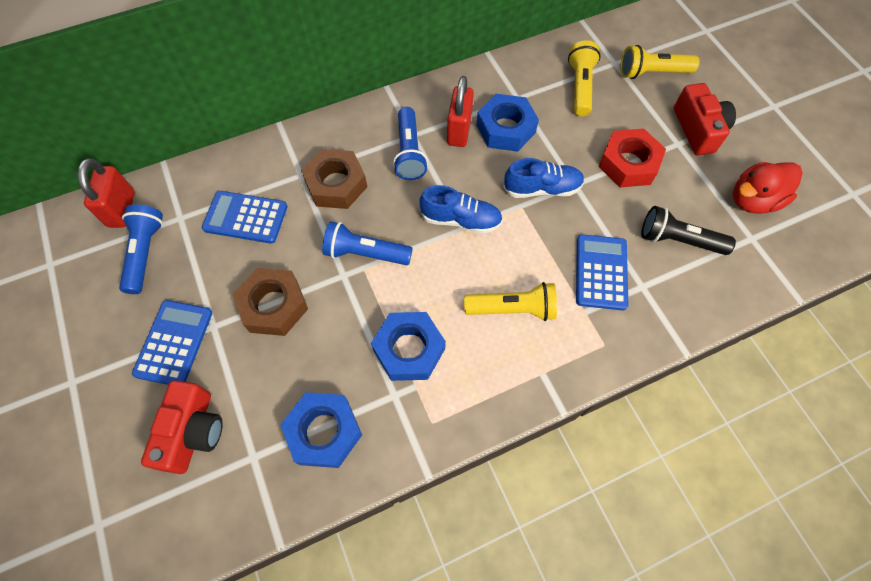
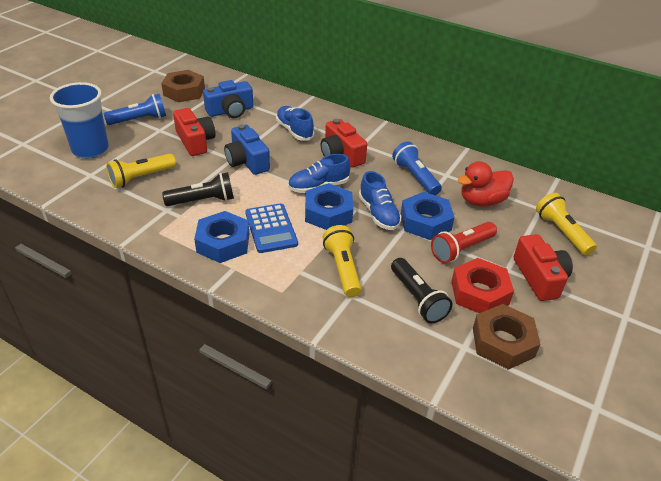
black flashlight: [641,206,736,255] = 1 -> [162,172,234,206] [391,258,452,323] = 2
blue calculator: [132,300,212,385] [202,191,287,244] [576,234,628,310] = 3 -> [245,203,298,253] = 1
blue camera: none = 0 -> [203,80,253,118] [224,124,270,175] = 2
blue cup: none = 0 -> [50,82,109,158] = 1
blue flashlight: [119,204,163,294] [322,221,413,265] [393,107,428,180] = 3 -> [103,94,166,125] [392,141,442,195] = 2
blue shoe: [419,185,503,234] [503,158,585,198] = 2 -> [276,106,314,141] [288,154,351,193] [359,171,402,230] = 3
red camera: [141,380,223,474] [674,83,736,156] = 2 -> [173,108,215,156] [321,119,367,168] [513,234,573,301] = 3
red flashlight: none = 0 -> [431,222,497,263] = 1
red padlock: [78,158,135,228] [447,76,474,147] = 2 -> none = 0

